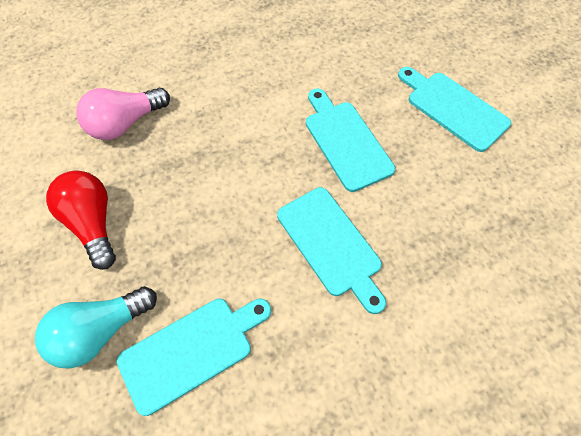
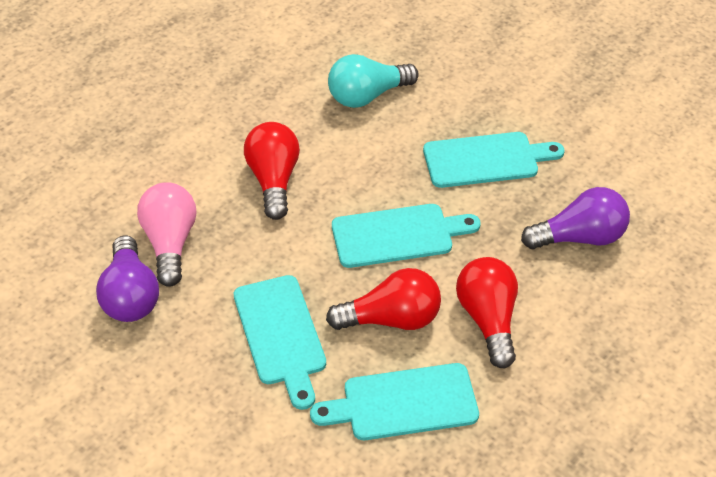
purple light bulb: none = 0 -> [96,235,159,322] [521,187,630,249] = 2
red light bulb: [46,171,116,270] = 1 -> [244,122,300,220] [326,268,441,330] [456,257,518,368] = 3

